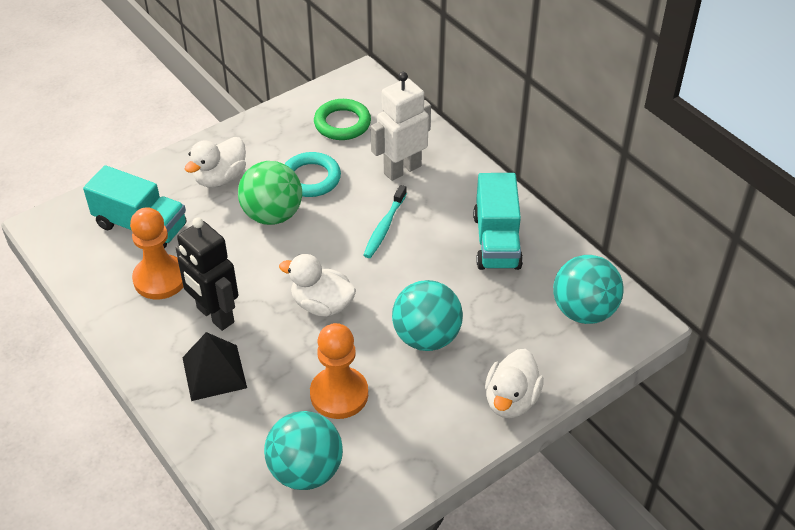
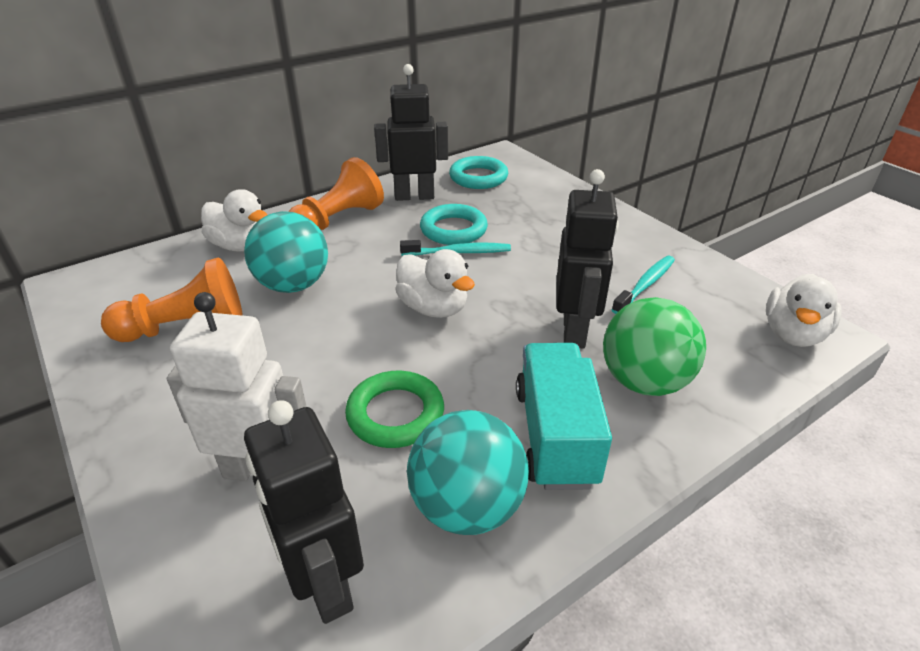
black pyramid: [182,332,247,401] = 1 -> none = 0
black robot: [176,217,238,331] = 1 -> [244,400,364,624] [374,64,448,201] [556,169,619,348] = 3
turquoise ball: [264,411,343,490] [392,280,463,351] [553,255,623,324] = 3 -> [244,211,328,293] [407,410,529,535] = 2
turquoise ring: [285,152,341,197] = 1 -> [420,204,488,245] [449,156,508,189] = 2
turquoise toothbrush: [364,185,407,258] = 1 -> [400,240,511,256] [612,256,675,314] = 2
turquoise truck: [83,165,186,249] [473,173,523,270] = 2 -> [516,343,612,490] = 1

